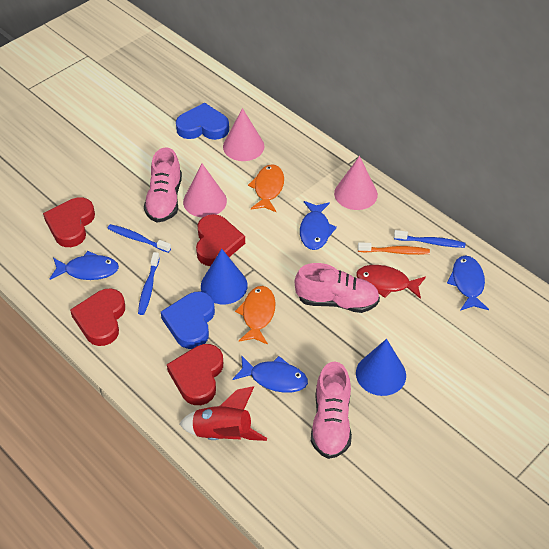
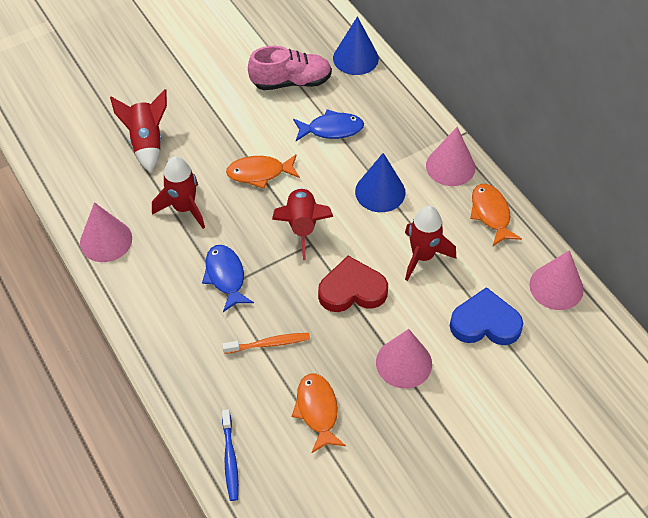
blue fish: [50,251,119,280] [233,355,308,393] [300,201,337,250] [447,256,489,311] = 4 -> [202,245,254,312] [293,109,364,141] = 2
blue heart: [161,292,215,349] [176,103,229,140] = 2 -> [450,287,523,345] = 1
blue toothbrush: [108,224,171,253] [138,252,160,315] [394,230,465,248] = 3 -> [222,409,239,501] = 1
orange fish: [235,286,276,345] [248,164,284,213] = 2 -> [226,154,300,189] [292,373,346,454] [470,184,522,246] = 3
pink cone: [183,164,227,218] [223,108,264,161] [334,156,378,210] = 3 -> [80,202,132,262] [376,329,432,388] [426,127,476,186] [529,250,584,310] = 4
pink shoe: [144,147,182,223] [295,263,380,313] [311,361,352,459] = 3 -> [248,46,332,90] = 1
red fish: [356,265,426,299] = 1 -> none = 0
red heart: [43,197,95,247] [70,288,125,346] [167,344,223,405] [196,214,245,266] = 4 -> [318,256,388,312] = 1
red rocket: [179,386,267,441] = 1 -> [110,89,167,173] [152,156,205,229] [272,187,333,260] [405,206,456,281] = 4

